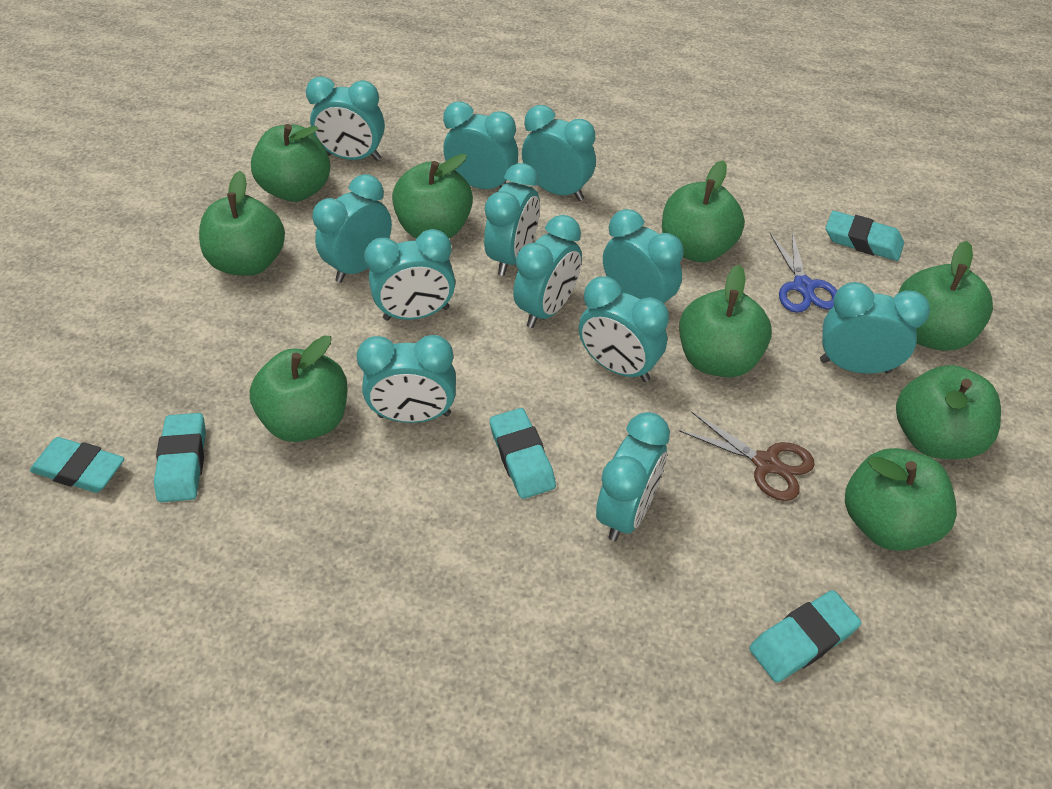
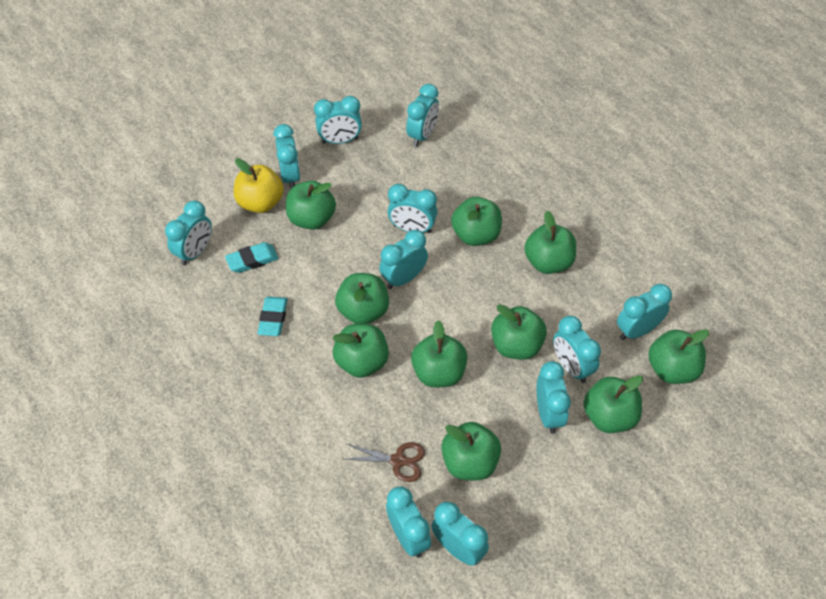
blue scissors: [770,231,838,313] = 1 -> none = 0
green apple: [199,171,285,276] [250,335,348,442] [251,124,330,202] [392,154,473,238] [662,160,745,262] [679,265,772,377] [845,448,957,551] [896,365,1001,459] [899,241,993,351] = 9 -> [286,181,336,230] [333,324,389,378] [335,273,389,324] [411,320,467,387] [441,422,501,481] [451,197,502,246] [491,304,547,360] [524,211,576,274] [584,375,643,433] [648,329,709,384] = 10
turquoise clock: [306,76,385,161] [312,174,392,283] [356,335,456,423] [364,229,455,321] [443,101,518,189] [484,163,540,276] [513,215,582,328] [522,105,596,201] [579,276,669,382] [596,412,670,541] [603,209,684,303] [820,282,930,374] = 12 -> [165,200,212,265] [273,124,301,188] [314,96,362,144] [379,230,428,289] [386,486,431,558] [387,184,437,233] [406,84,439,147] [431,502,489,566] [537,361,571,434] [553,316,601,383] [617,284,672,340] = 11
turquoise eraser: [30,437,124,493] [154,413,206,502] [490,408,556,499] [749,590,861,682] [826,211,904,261] = 5 -> [225,242,279,273] [258,296,288,336] = 2
yellow apple: none = 0 -> [234,158,284,213] = 1

